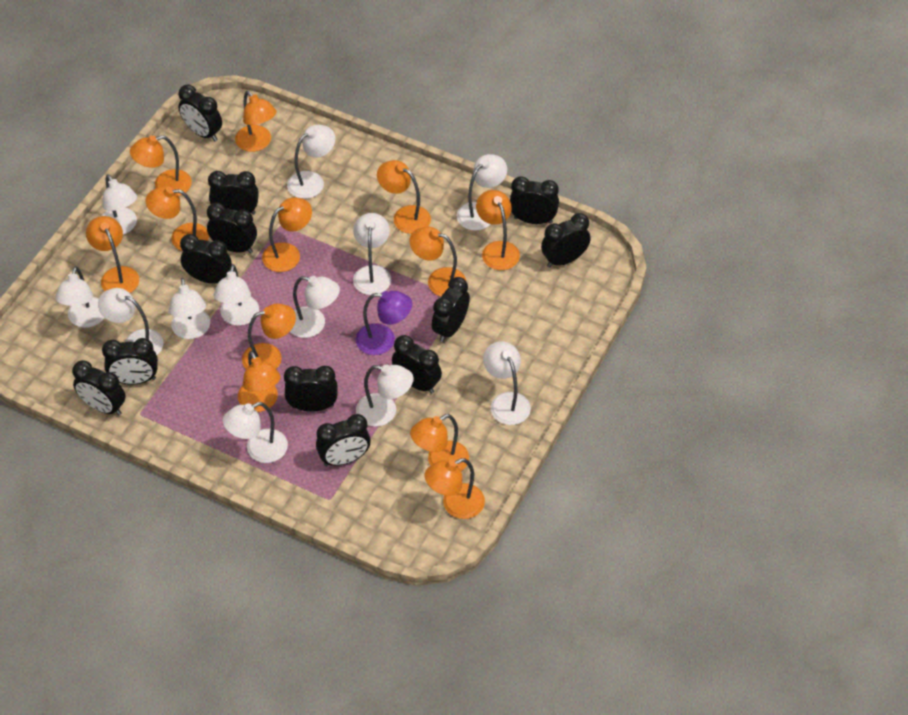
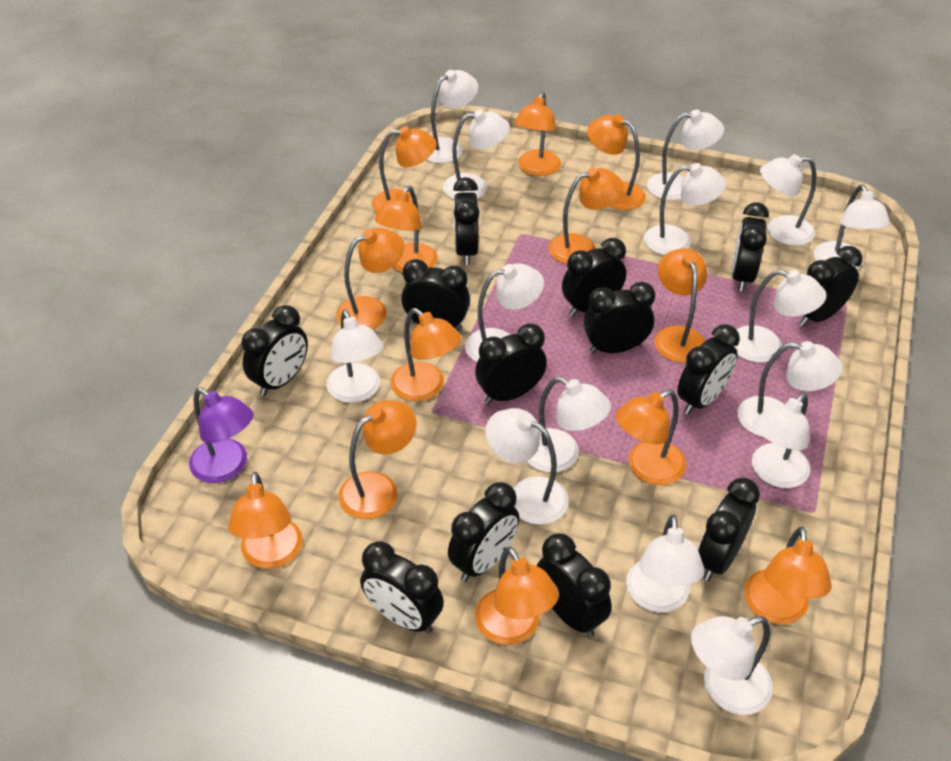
black clock: [72,360,126,416] [102,338,158,385] [178,85,222,141] [180,234,232,284] [207,202,257,253] [208,171,259,214] [284,366,338,412] [316,414,371,466] [392,335,442,394] [432,277,470,342] [510,176,559,224] [541,213,591,268] = 12 -> [242,305,308,396] [360,541,444,634] [401,259,470,331] [448,482,520,582] [453,177,480,265] [475,323,547,404] [537,533,612,637] [562,238,626,316] [584,282,655,354] [677,324,740,415] [698,478,760,581] [731,202,769,292] [799,246,862,327] = 13
orange lamp: [86,216,139,293] [130,135,192,196] [146,186,209,251] [235,91,277,152] [238,351,281,412] [242,304,296,369] [262,198,312,272] [377,160,431,234] [409,227,466,297] [410,414,469,471] [424,458,485,519] [476,190,520,270] = 12 -> [228,472,303,569] [336,228,404,329] [339,400,417,519] [372,126,437,213] [375,186,438,273] [390,308,461,401] [475,547,559,645] [514,92,561,176] [548,167,623,264] [587,115,646,210] [615,389,686,485] [654,248,707,363] [744,526,832,624] = 13
white lamp: [55,266,104,328] [98,288,163,355] [102,174,137,235] [169,278,210,339] [214,264,259,326] [223,402,288,463] [287,125,335,199] [290,276,340,338] [353,213,391,295] [356,364,414,427] [457,154,507,231] [483,341,531,425] = 12 -> [326,310,383,403] [426,70,478,163] [443,109,510,199] [465,263,544,362] [486,408,569,525] [527,377,611,473] [626,515,704,613] [644,163,726,255] [647,110,724,200] [691,616,773,715] [734,269,827,362] [738,341,843,437] [752,393,810,488] [760,154,816,246] [814,185,890,269] = 15

